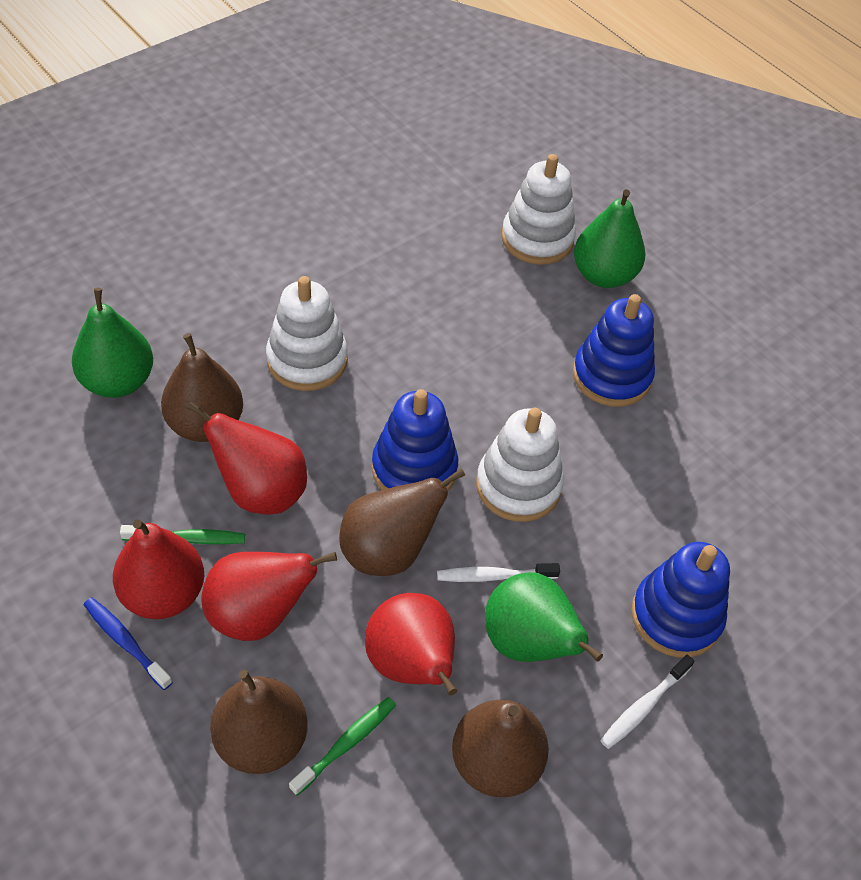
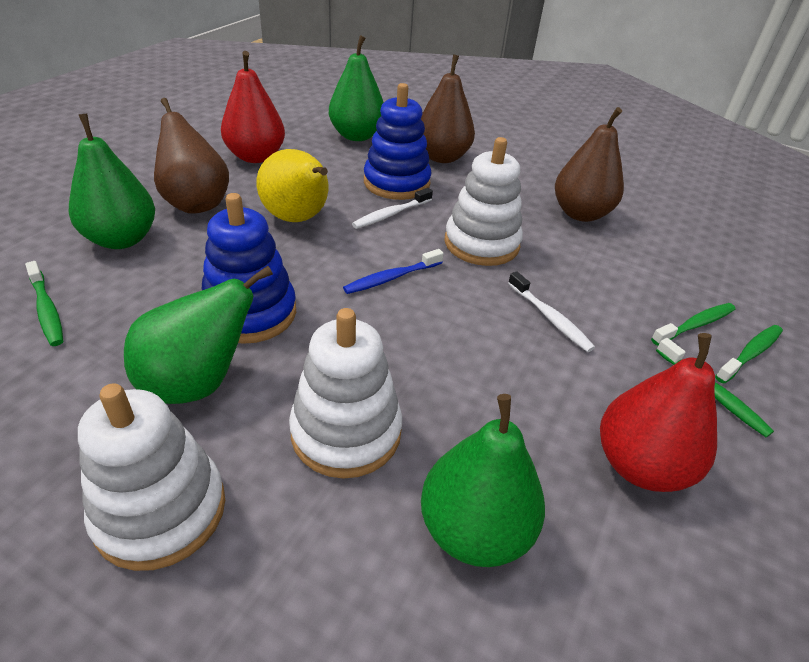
blue stacking toy: [372,389,458,492] [573,294,655,407] [631,542,730,658] = 3 -> [202,193,296,344] [364,83,431,200] = 2
brown pear: [161,333,243,442] [210,670,308,774] [339,468,465,576] [452,700,549,797] = 4 -> [154,98,229,214] [421,55,475,163] [555,107,624,222] = 3
green pear: [72,288,153,398] [485,572,603,662] [574,189,645,288] = 3 -> [69,114,155,249] [124,266,273,404] [329,35,384,141] [421,394,545,567] = 4
green toothbrush: [120,525,245,544] [289,697,396,796] = 2 -> [25,261,63,346] [651,303,736,346] [656,338,774,437] [715,325,783,383] = 4
red pear: [113,519,204,619] [187,402,307,515] [201,552,337,641] [365,593,457,696] = 4 -> [221,51,285,163] [600,333,717,492] = 2
yellow pear: none = 0 -> [257,149,328,222] = 1

